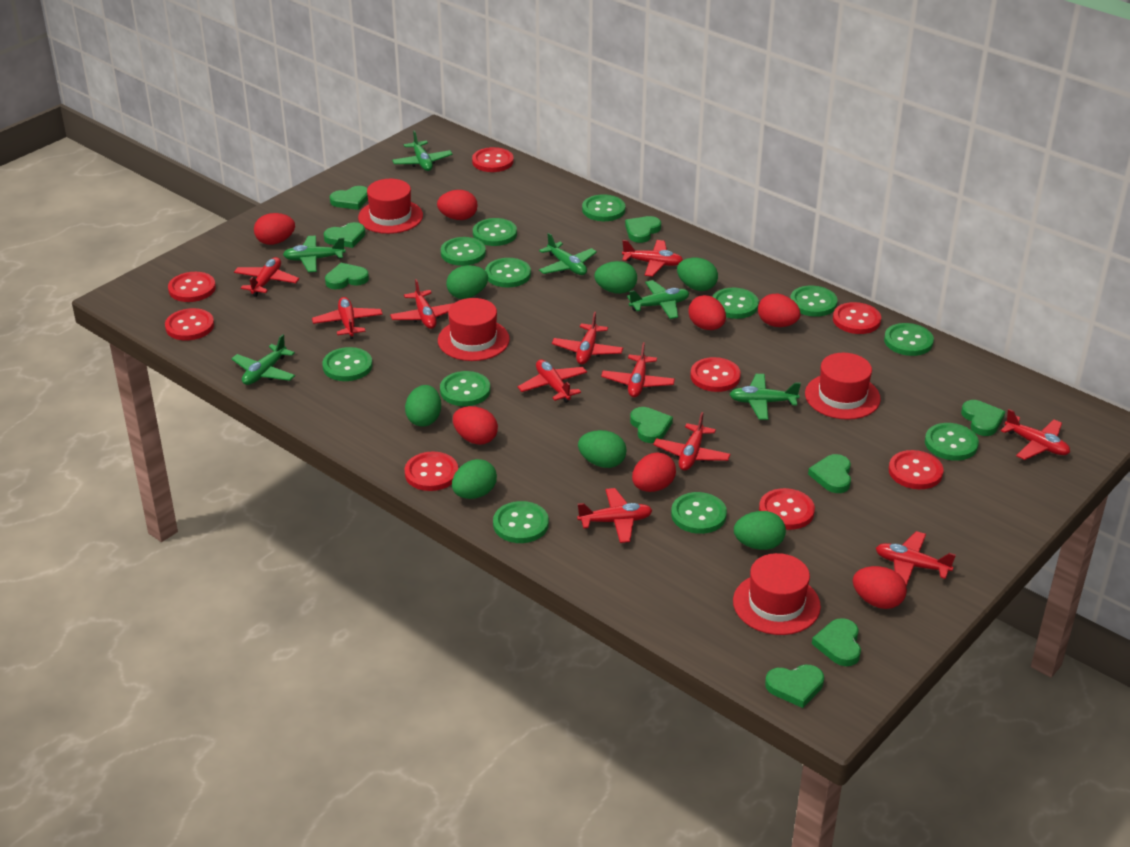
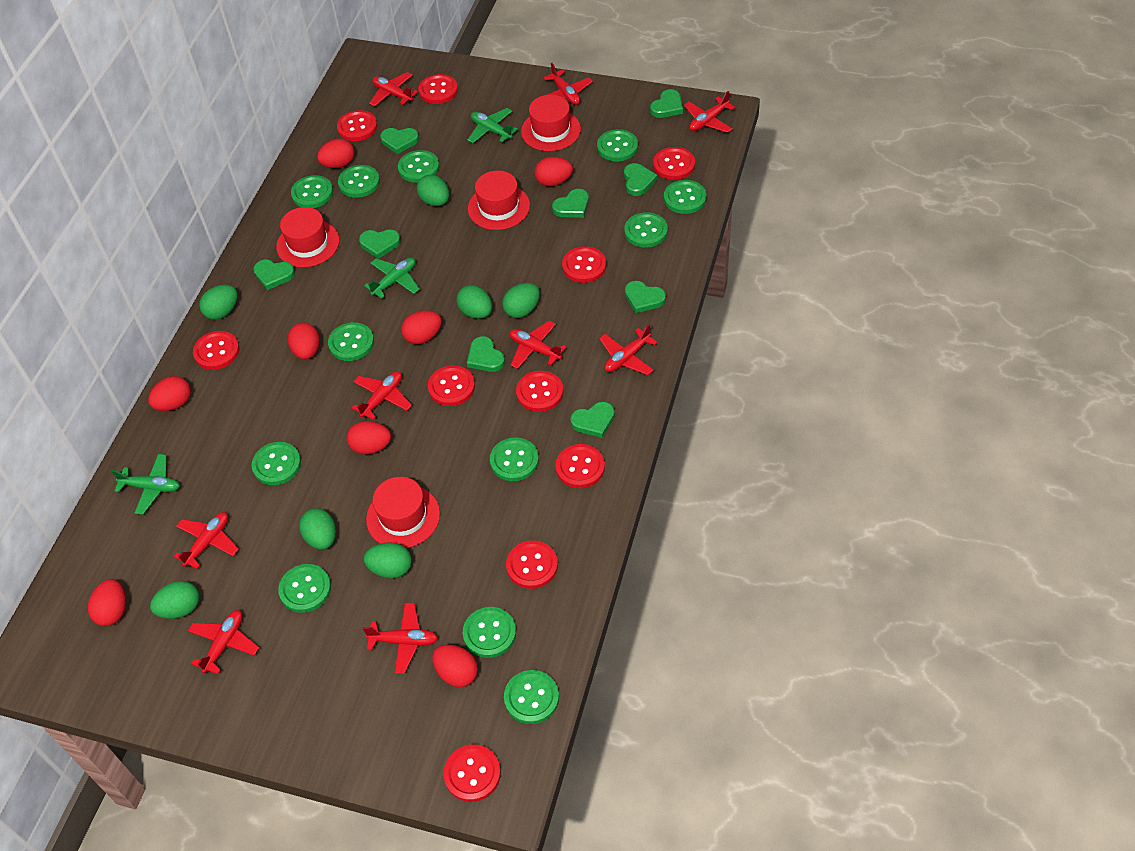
green plane: [231,334,295,385] [283,236,346,272] [392,130,453,171] [539,233,597,275] [627,280,689,319] [729,374,801,420] = 6 -> [111,454,180,515] [364,258,420,299] [468,108,518,143] = 3
red button: [165,308,214,340] [168,272,216,302] [405,451,458,491] [472,147,514,172] [690,357,741,392] [759,488,815,530] [833,302,881,334] [889,450,944,489] = 8 -> [193,331,239,370] [337,110,377,141] [418,74,458,104] [428,365,475,406] [443,745,501,802] [506,540,558,589] [516,371,563,412] [556,444,605,488] [562,246,606,283] [653,147,695,180] = 10
red egg: [254,213,295,245] [437,190,478,220] [453,406,498,445] [632,452,676,492] [688,295,726,330] [758,294,801,327] [853,566,907,609] = 7 -> [88,579,126,626] [148,376,191,411] [288,322,320,359] [317,139,354,168] [347,421,391,455] [401,310,442,344] [432,644,478,687] [534,157,573,186] = 8
red plane: [234,257,299,297] [312,297,383,339] [390,279,454,329] [518,359,587,403] [552,312,623,364] [577,488,652,543] [601,342,675,397] [622,240,683,277] [653,412,731,471] [876,531,956,586] [1001,409,1070,460] = 11 -> [174,512,239,569] [188,610,259,674] [352,371,412,420] [363,603,438,674] [369,72,418,107] [510,321,567,369] [543,63,593,105] [599,324,658,375] [684,91,735,133] = 9

